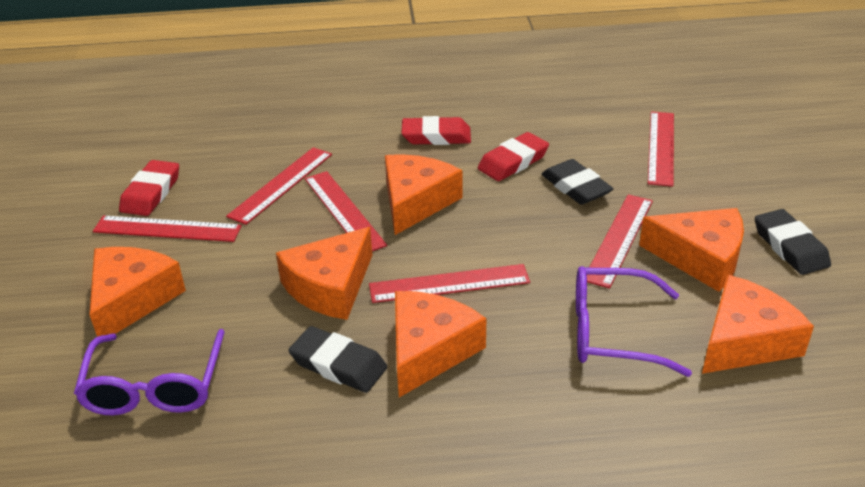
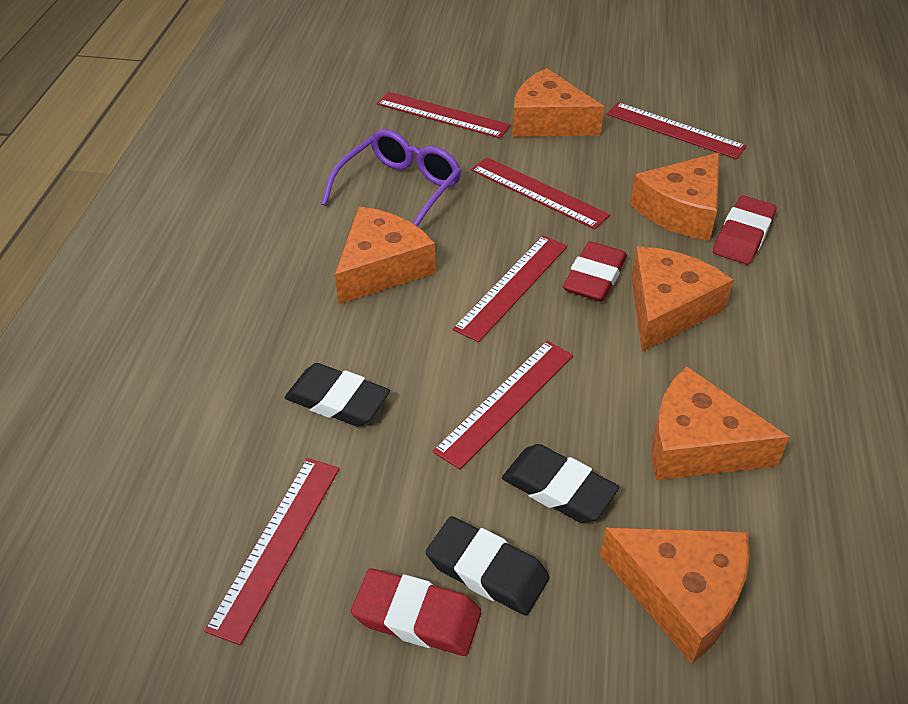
purple glasses: [74,329,225,415] [576,266,692,377] = 2 -> [321,129,461,227] = 1

